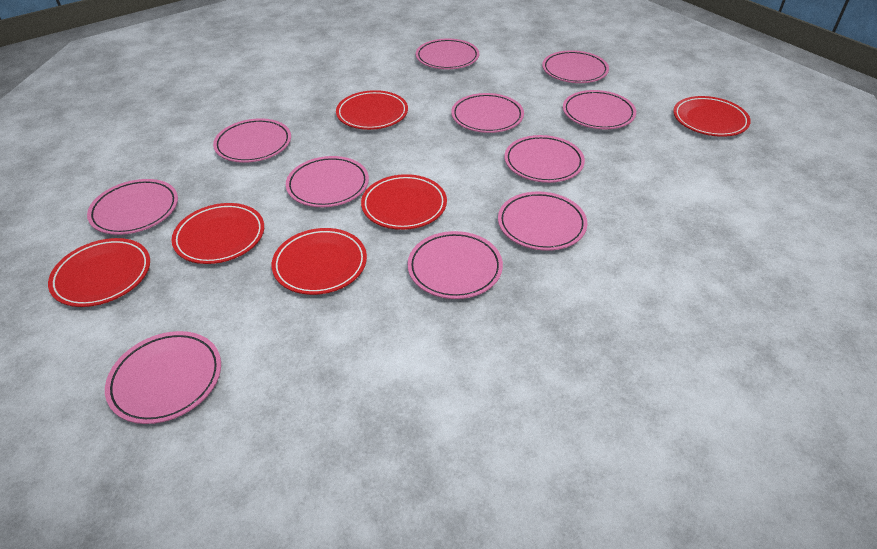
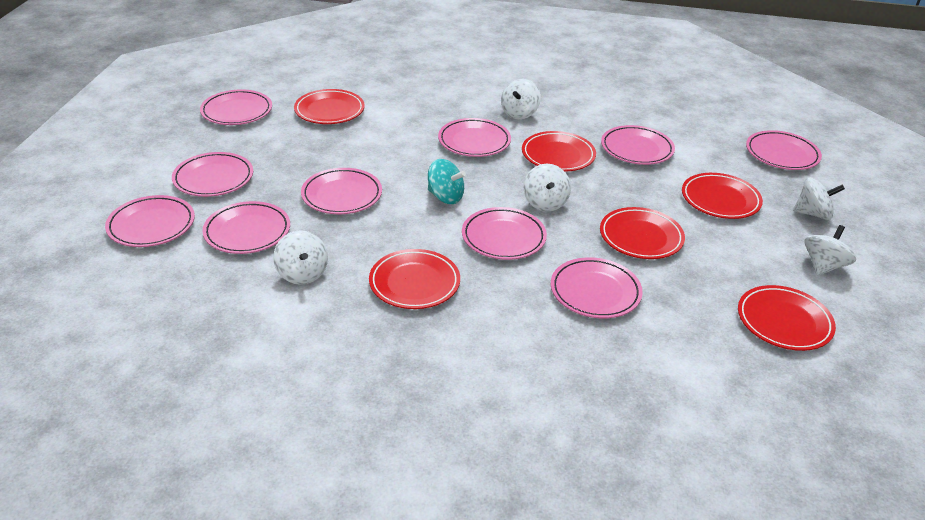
pink plate: [87,179,178,235] [105,331,221,424] [213,118,291,163] [286,156,369,207] [408,231,503,299] [416,39,479,69] [451,93,524,133] [498,191,587,251] [505,135,585,183] [542,50,609,83] [563,90,636,129] = 11 -> [105,195,195,247] [172,152,253,197] [200,89,272,125] [202,201,290,254] [301,168,382,214] [438,118,511,157] [462,207,547,260] [551,257,643,318] [601,125,675,165] [746,130,822,170] = 10
turquoise spinning top: none = 0 -> [428,159,466,204] = 1
white spinning top: none = 0 -> [273,230,328,285] [501,79,541,119] [524,164,571,211] [793,177,845,220] [805,225,856,276] = 5

